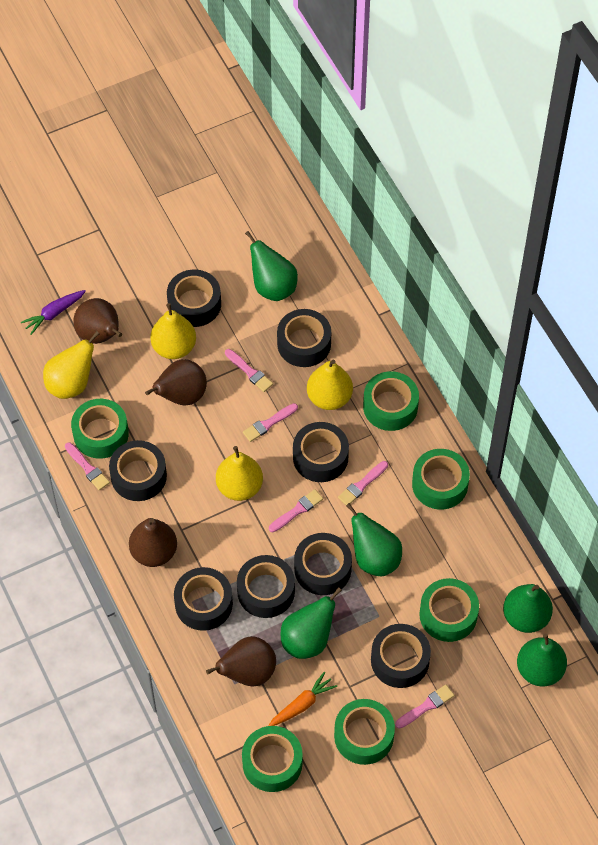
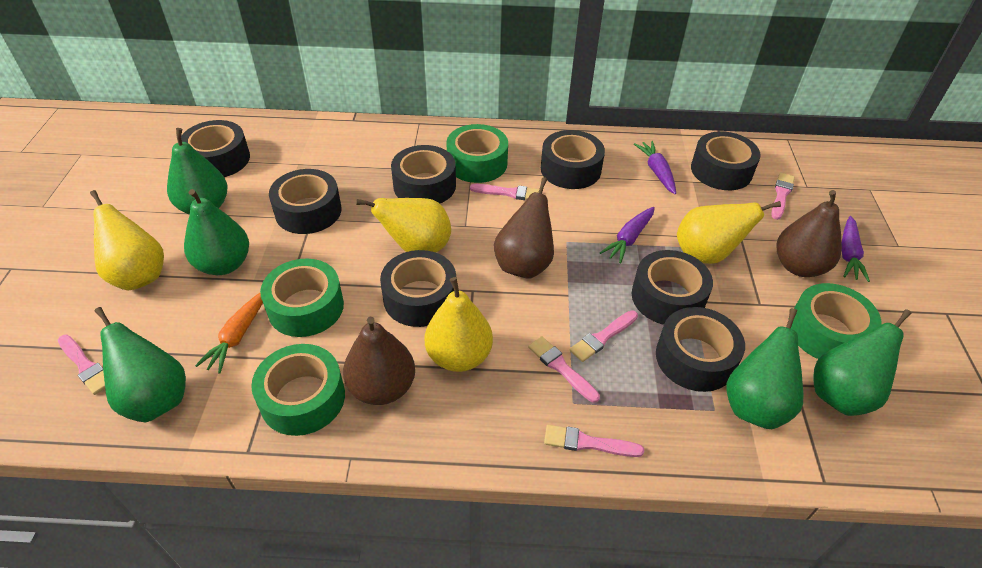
brown pear: [73,298,122,344] [129,518,177,567] [145,359,207,406] [206,636,276,687] = 4 -> [343,317,415,405] [494,177,554,278] [777,190,842,277] = 3
green tape: [71,399,129,459] [242,726,303,792] [334,699,395,765] [363,371,419,431] [412,449,470,510] [419,578,479,642] = 6 -> [251,344,345,436] [260,259,344,337] [446,124,508,183] [791,283,882,359] = 4
purple carrot: [21,290,86,335] = 1 -> [600,207,655,263] [634,141,676,194] [842,216,870,282] = 3

